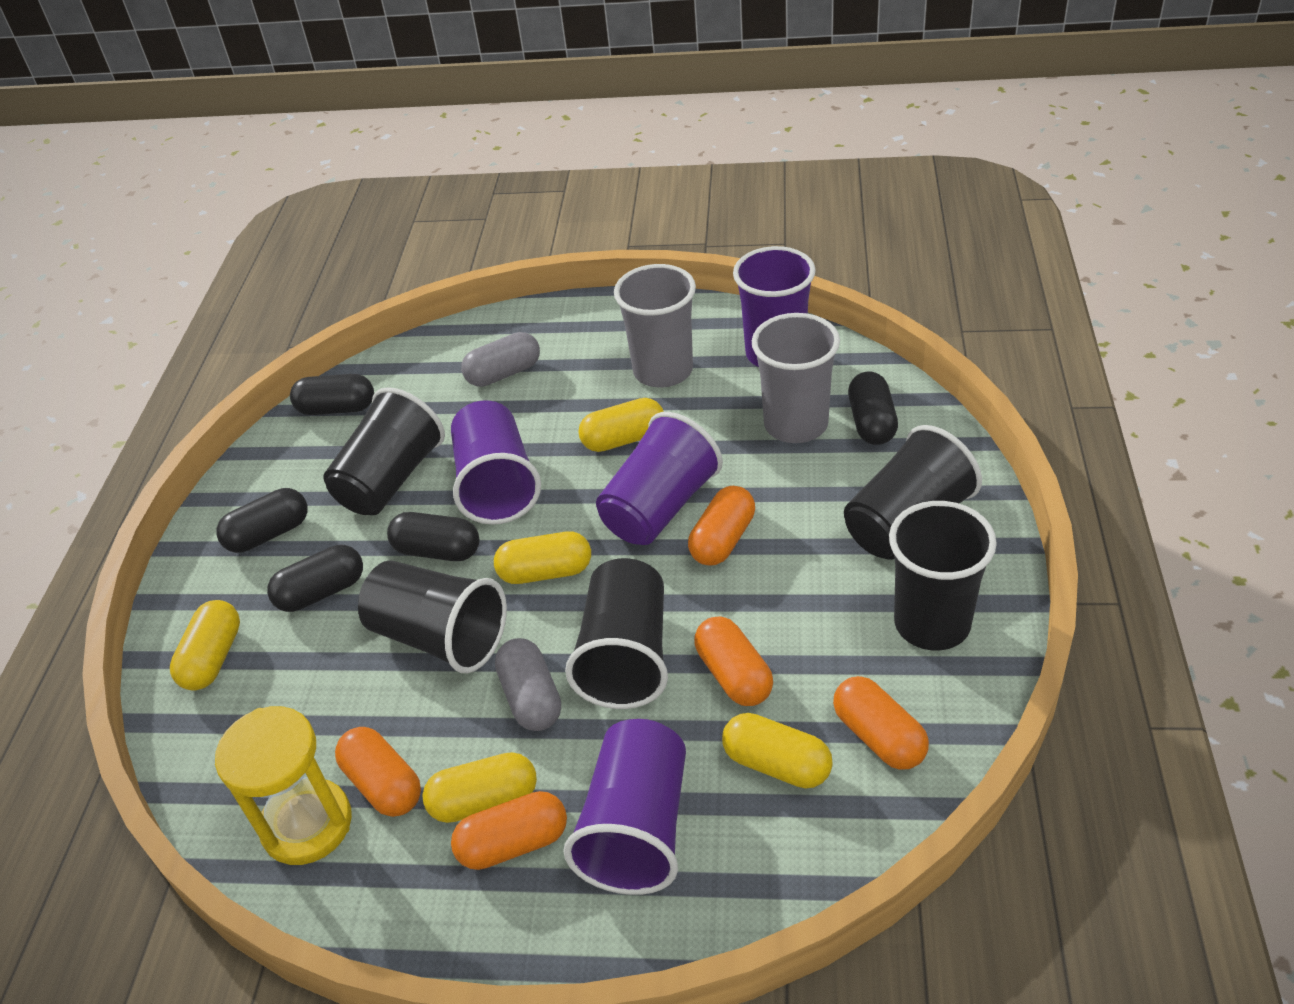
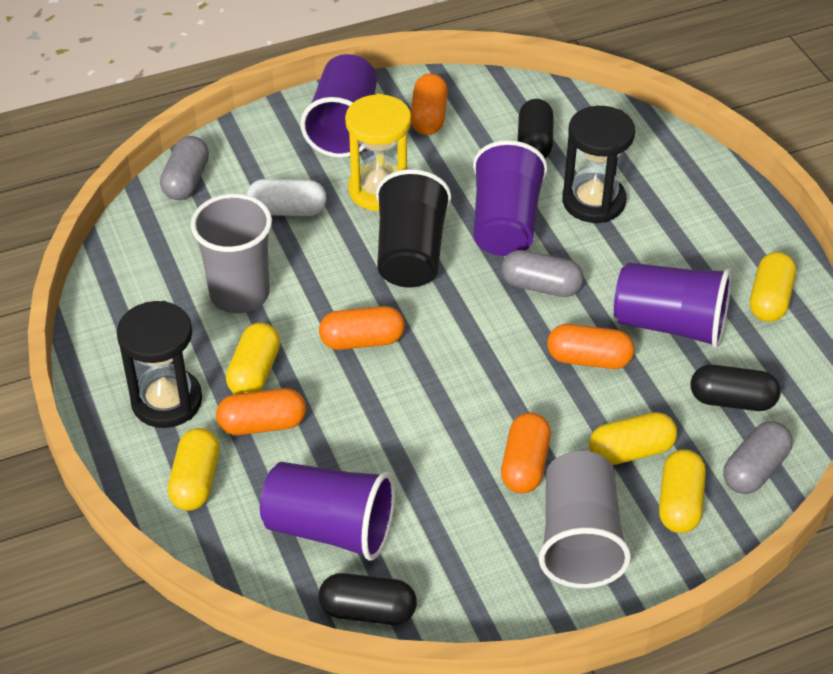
black capsule: [216,488,308,553] [267,545,363,612] [290,374,374,415] [387,512,479,561] [848,372,898,445] = 5 -> [319,573,417,625] [518,99,554,158] [691,365,780,411] = 3
black cup: [323,387,445,515] [358,560,507,673] [565,558,668,709] [844,425,982,560] [889,501,997,651] = 5 -> [376,169,451,288] = 1
black hourglass: none = 0 -> [117,301,202,428] [562,106,635,223] = 2
grey capsule: [461,332,540,387] [495,638,561,731] = 2 -> [160,136,209,200] [501,250,584,297] [723,421,793,494] = 3
white capsule: none = 0 -> [247,179,326,216] = 1

